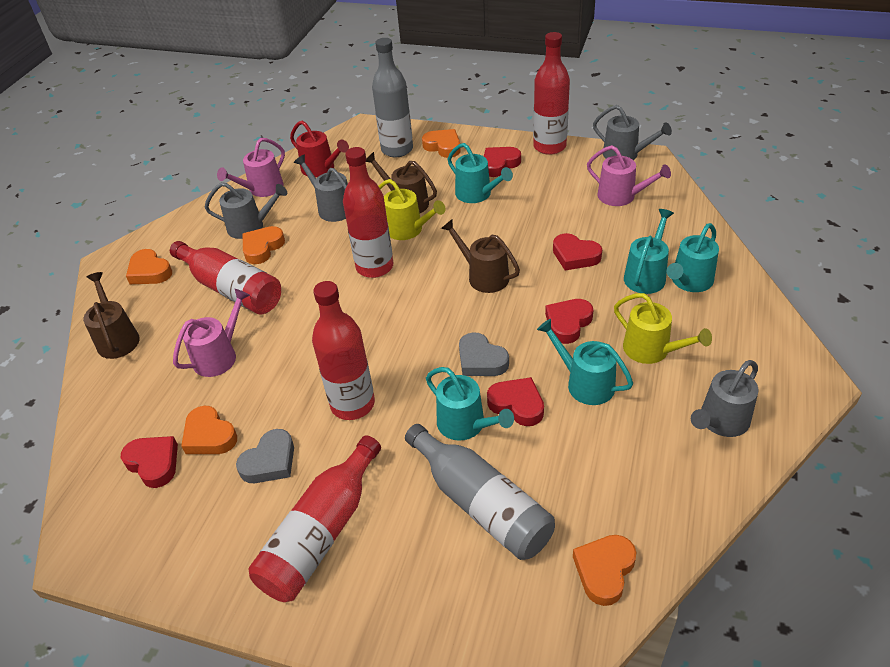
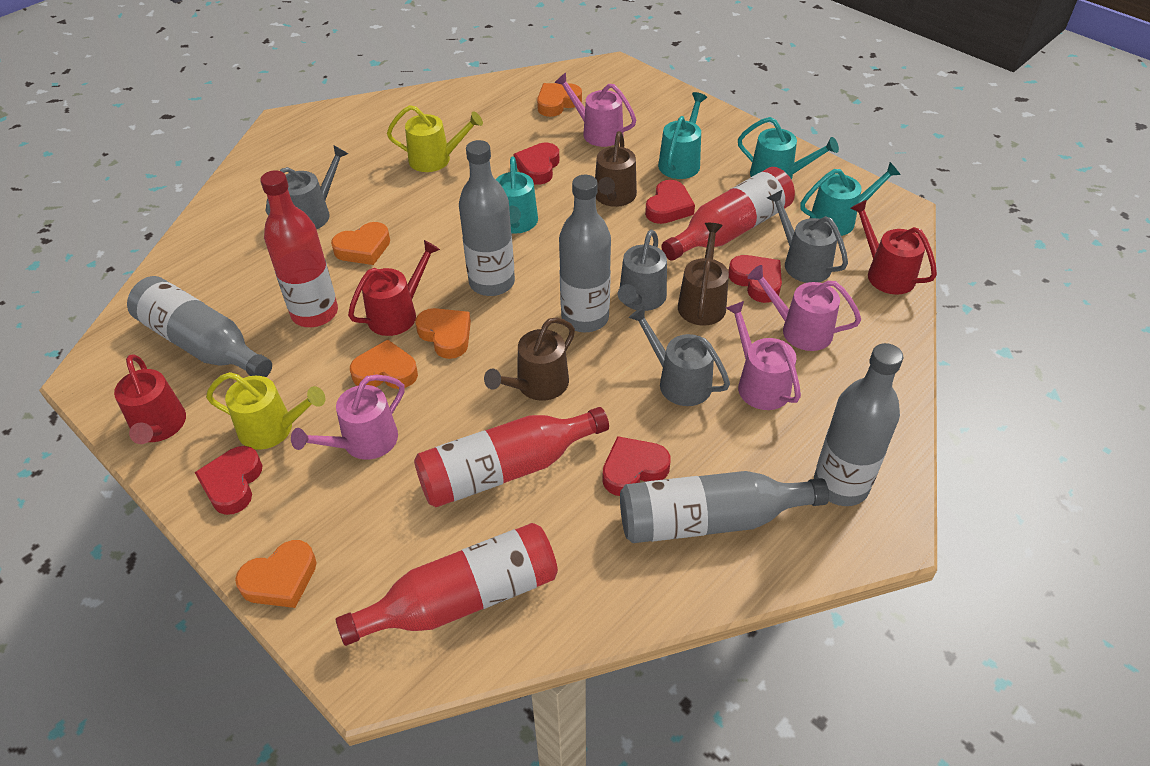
grey bottle: [372,38,413,157] [405,424,555,560] = 2 -> [127,276,272,377] [459,140,515,296] [559,175,611,332] [620,471,829,543] [814,343,903,506] = 5
grey heart: [236,429,294,483] [459,332,509,376] = 2 -> none = 0
pink watering can: [173,289,250,377] [217,138,285,197] [587,145,671,206] = 3 -> [291,375,404,460] [554,72,636,147] [726,301,801,410] [748,265,861,351] = 4
red bottle: [170,241,281,315] [248,436,381,602] [312,281,375,420] [343,147,393,278] [533,32,570,155] = 5 -> [260,170,338,327] [336,523,558,646] [414,407,609,507] [662,167,795,261] = 4
red watering can: [290,120,349,177] = 1 -> [114,355,186,444] [348,240,440,336] [851,200,937,295] = 3
turquoise watering can: [426,367,514,441] [448,143,513,203] [537,319,633,405] [624,209,674,294] [667,223,719,292] = 5 -> [495,156,538,234] [658,92,707,179] [738,117,839,180] [800,162,901,236] = 4

